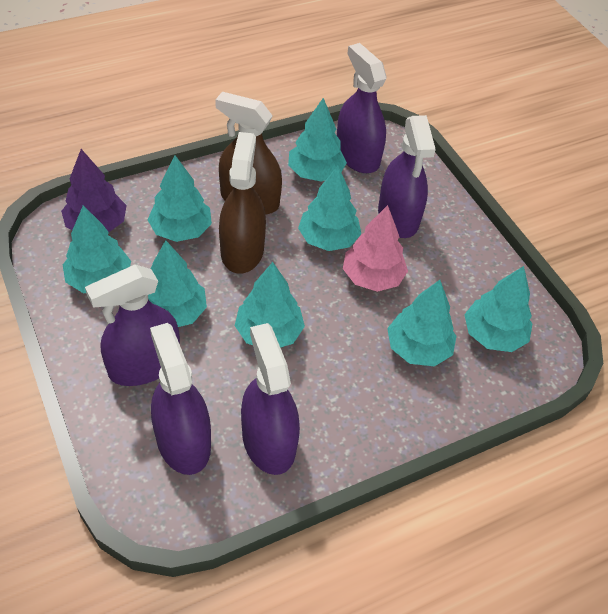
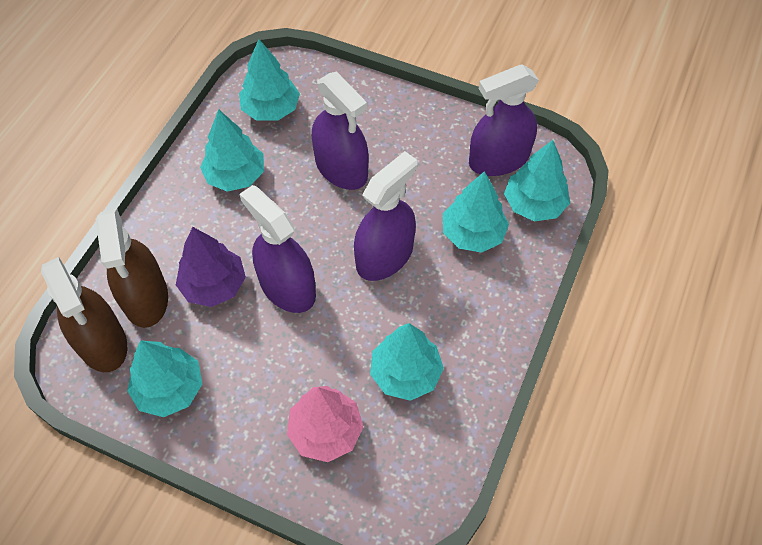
purple spray bottle: [85,265,180,386] [150,323,211,475] [241,323,300,475] [337,43,387,173] [378,115,436,238] = 5 -> [240,185,316,313] [312,72,369,190] [354,151,417,281] [469,64,539,176] = 4
turquoise tree: [62,205,131,293] [148,155,212,242] [148,240,207,327] [235,262,305,348] [288,98,347,182] [298,166,361,251] [387,280,457,366] [464,266,532,352] = 8 -> [127,340,202,417] [200,109,264,192] [239,39,300,121] [370,323,444,401] [443,171,509,253] [504,140,570,222] = 6

